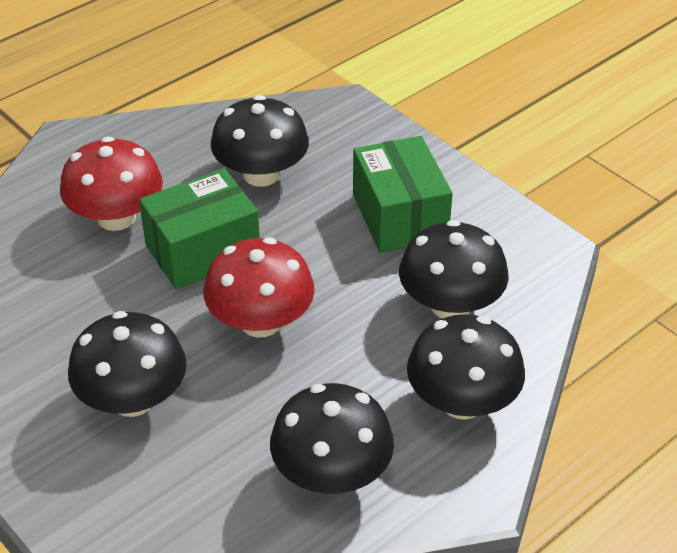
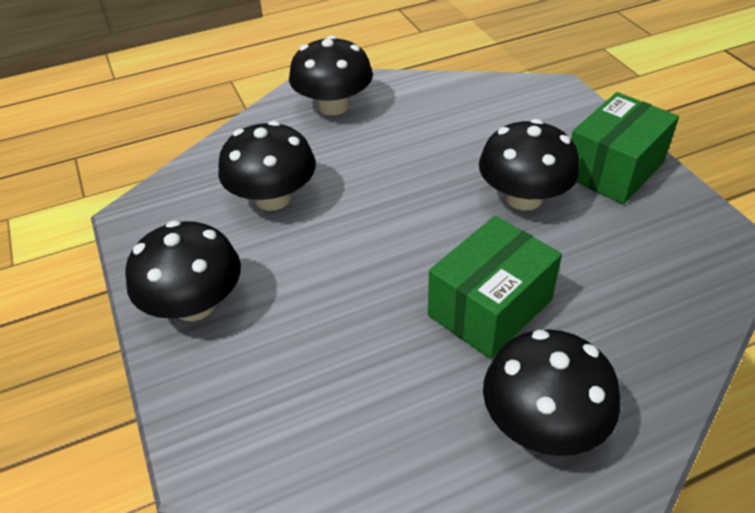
red mushroom: [60,137,163,231] [204,237,315,337] = 2 -> none = 0

